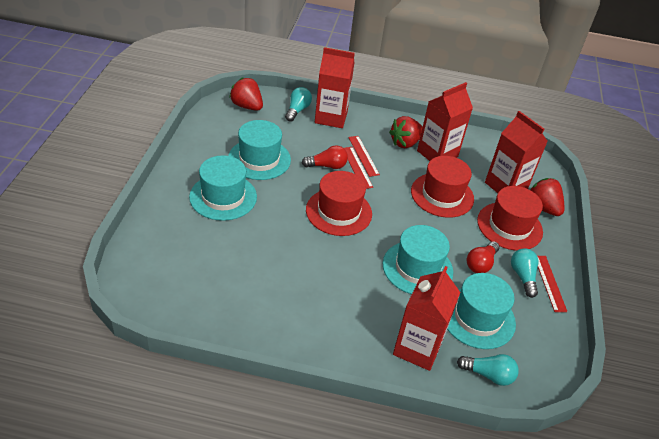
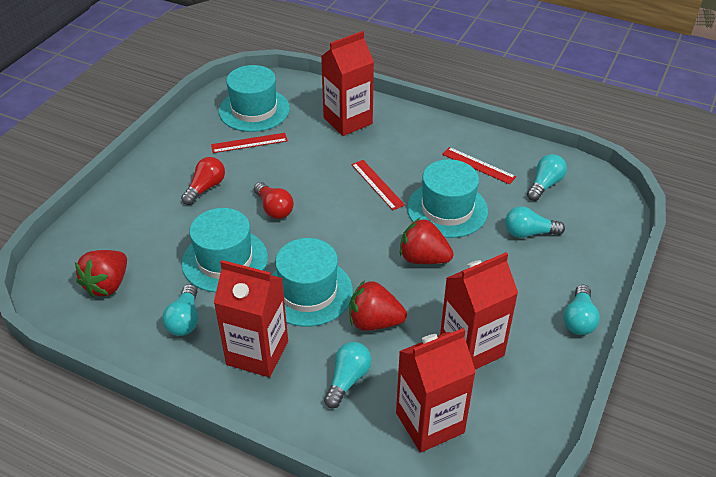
red hat: [306,171,372,236] [411,156,474,218] [477,186,543,251] = 3 -> none = 0
turquoise light bulb: [285,87,312,122] [457,354,519,386] [511,248,538,298] = 3 -> [162,284,198,336] [324,342,372,409] [505,206,565,238] [527,154,567,201] [563,285,600,335] = 5

